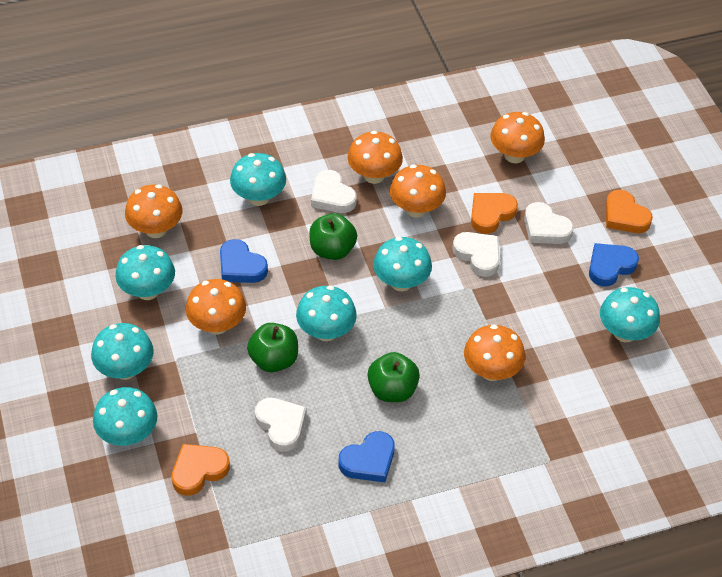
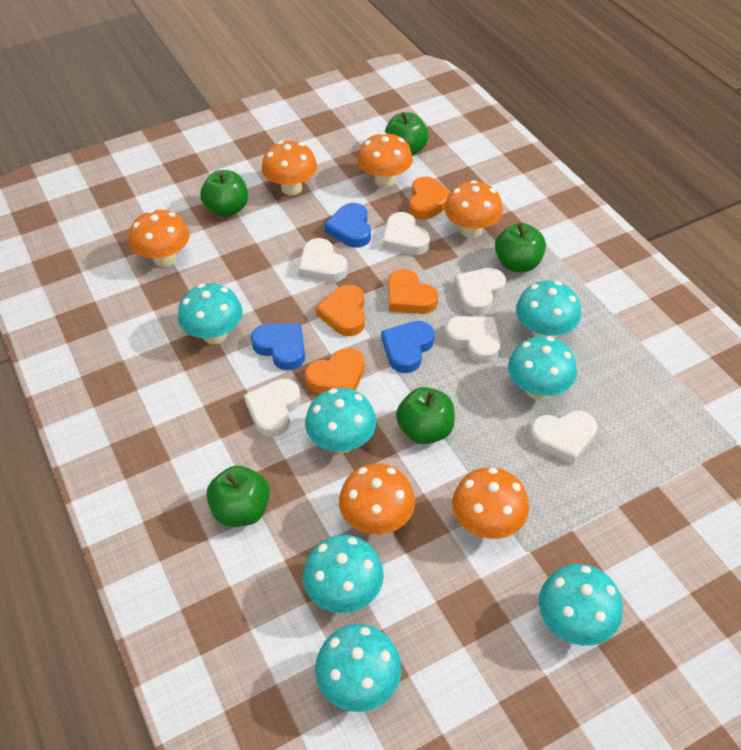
green apple: [247,323,298,372] [309,213,357,260] [368,352,420,402] = 3 -> [200,170,248,217] [206,466,270,527] [385,112,429,156] [396,387,455,444] [495,223,546,272] = 5
orange heart: [171,444,230,496] [471,193,518,234] [605,190,653,233] = 3 -> [305,348,365,394] [316,285,365,336] [388,269,438,314] [409,177,450,220] = 4
white heart: [255,397,307,452] [311,170,357,213] [452,232,500,277] [524,202,574,244] = 4 -> [244,379,301,437] [298,238,348,282] [382,212,430,255] [445,316,501,363] [455,268,506,315] [530,410,597,465] = 6

